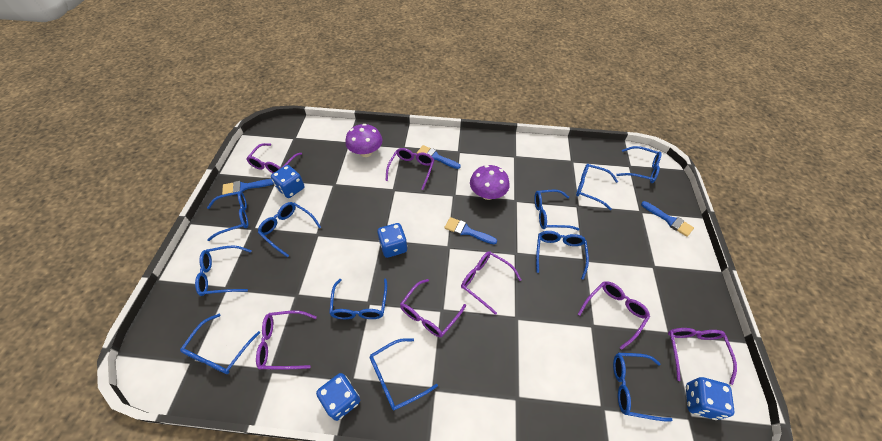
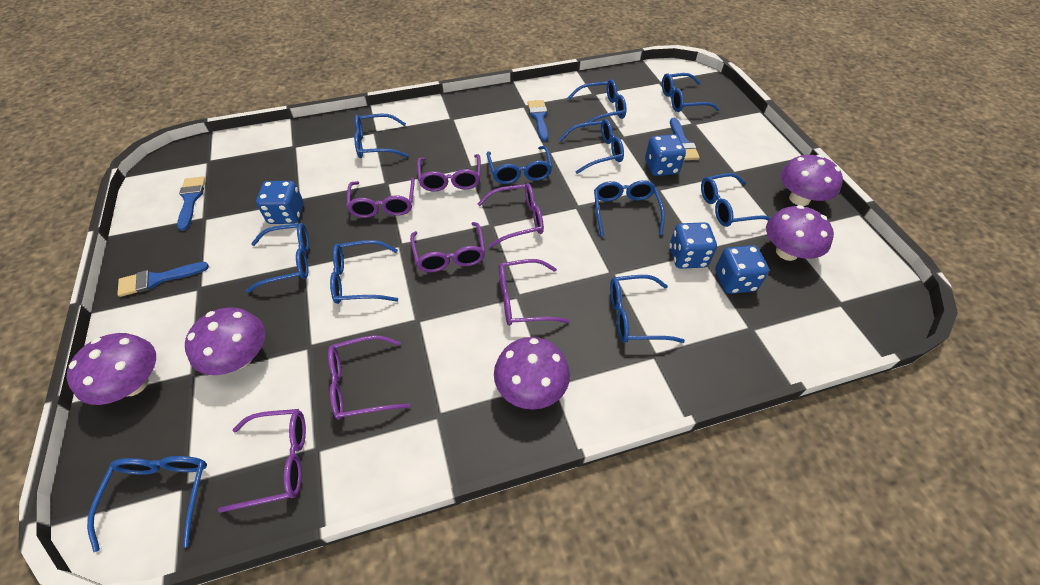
purple mushroom: [345,124,382,157] [470,165,510,200] = 2 -> [67,333,156,405] [185,307,265,375] [494,337,570,409] [766,205,834,261] [780,155,843,206] = 5

